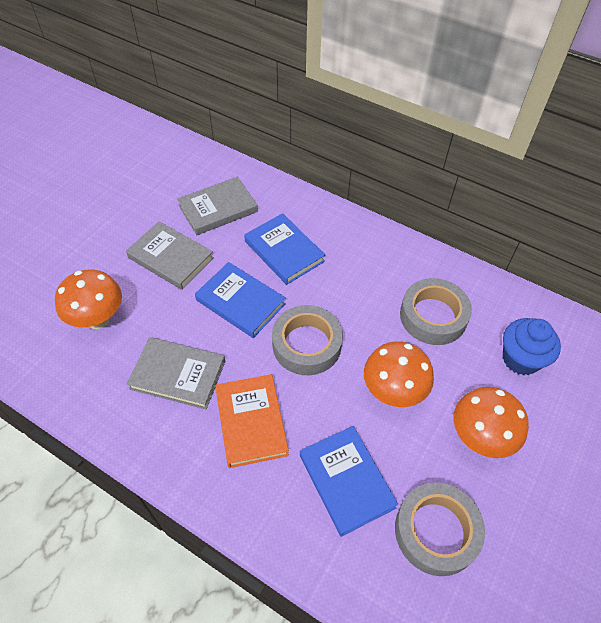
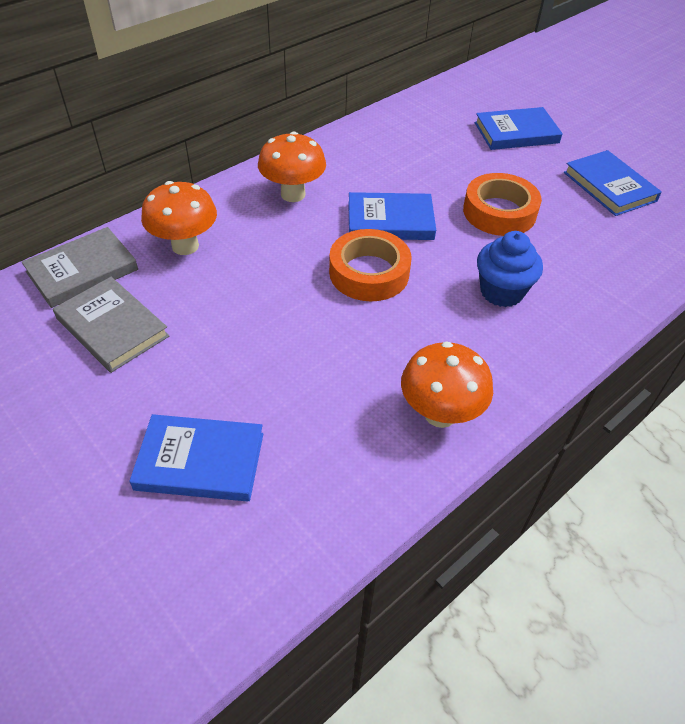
blue book: [195,262,286,338] [244,213,325,285] [300,426,398,537] = 3 -> [129,414,263,502] [348,192,436,240] [475,107,563,150] [564,150,662,216] = 4
grey book: [126,221,214,290] [127,337,225,409] [177,177,258,235] = 3 -> [22,227,138,308] [53,277,169,373] = 2
grey tape: [272,305,343,375] [395,482,485,576] [400,278,472,345] = 3 -> none = 0
orange book: [215,374,289,468] = 1 -> none = 0
orange tape: none = 0 -> [329,229,411,301] [463,173,542,236] = 2

